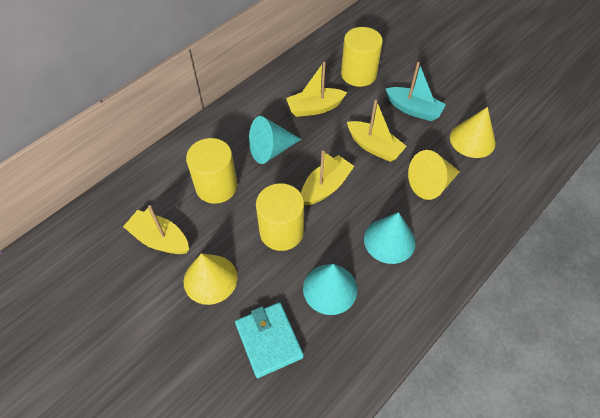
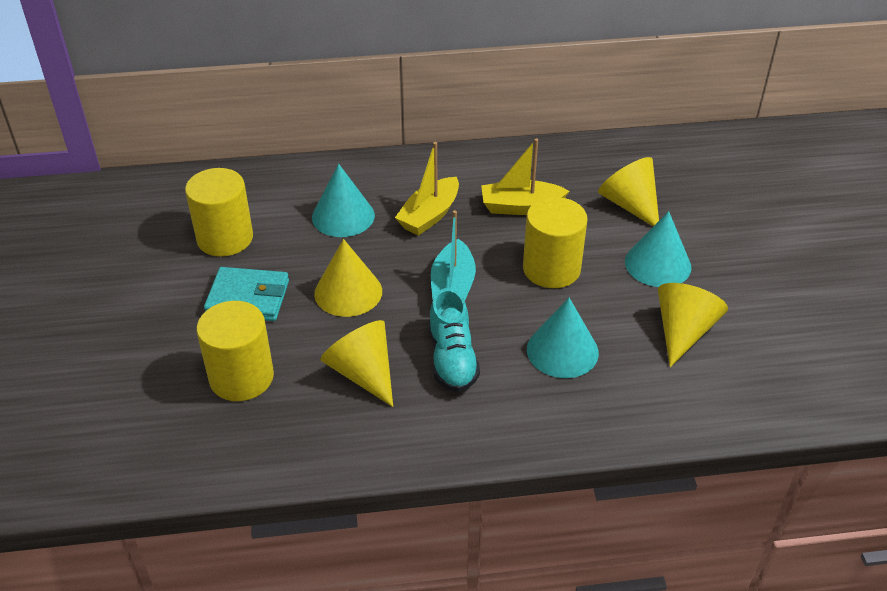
turquoise shoe: none = 0 -> [429,288,480,392] = 1
yellow boat: [123,205,189,254] [286,62,347,117] [301,150,354,206] [347,100,406,162] = 4 -> [395,142,459,236] [481,138,570,215] = 2
yellow cone: [184,253,238,305] [408,150,460,200] [450,107,496,158] = 3 -> [314,239,382,317] [320,320,393,407] [598,157,659,226] [658,283,728,367] = 4

